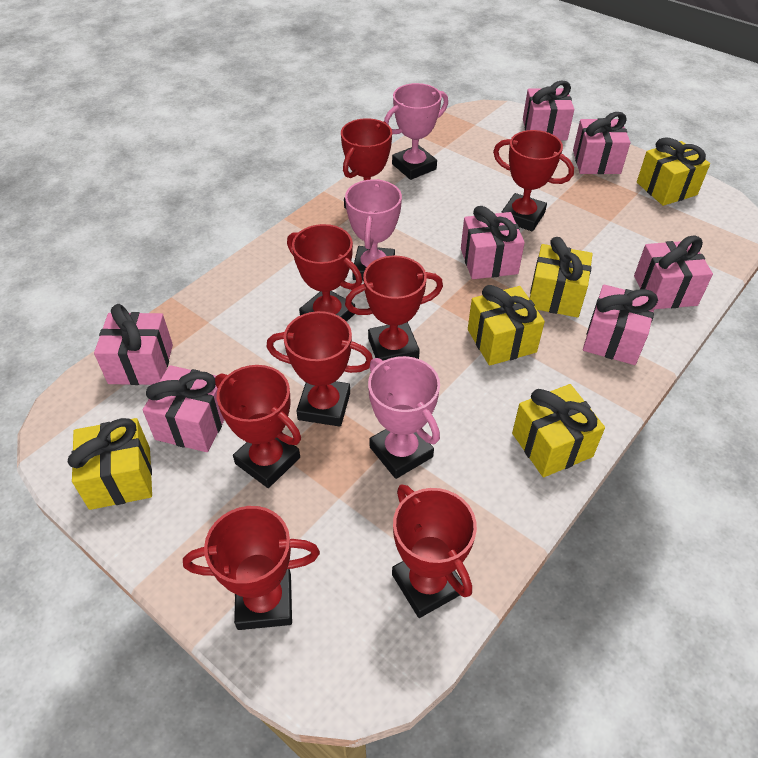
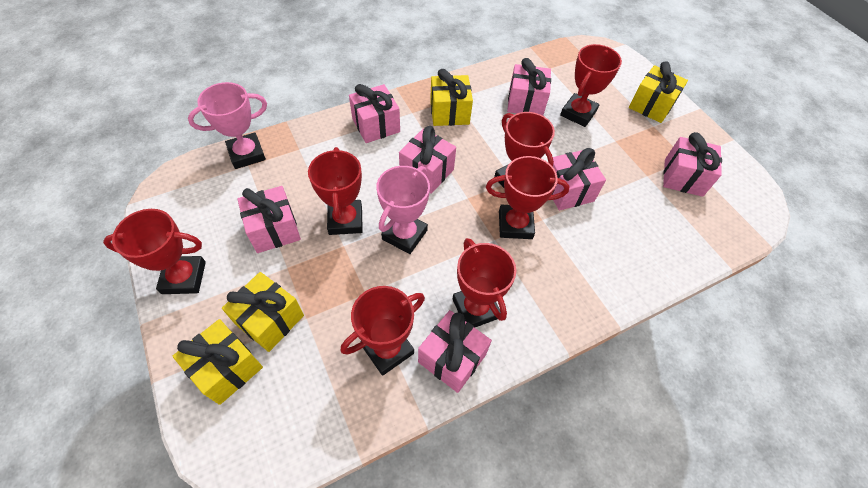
pink trophy: [345,179,402,281] [368,356,440,479] [384,83,448,180] = 3 -> [188,82,267,169] [376,166,430,254] = 2
red trophy: [183,506,320,630] [215,365,301,488] [267,311,373,427] [287,224,362,322] [341,118,392,208] [345,256,443,361] [392,484,477,618] [493,130,574,231] = 8 -> [103,209,206,294] [308,147,363,235] [341,286,425,376] [453,238,516,328] [486,156,569,239] [494,112,555,188] [560,44,622,127] = 7
yellow gift: [68,418,152,510] [468,285,545,366] [512,384,605,477] [530,237,593,317] [637,137,710,206] = 5 -> [173,319,263,405] [222,272,304,352] [430,69,473,126] [629,61,688,123] = 4

